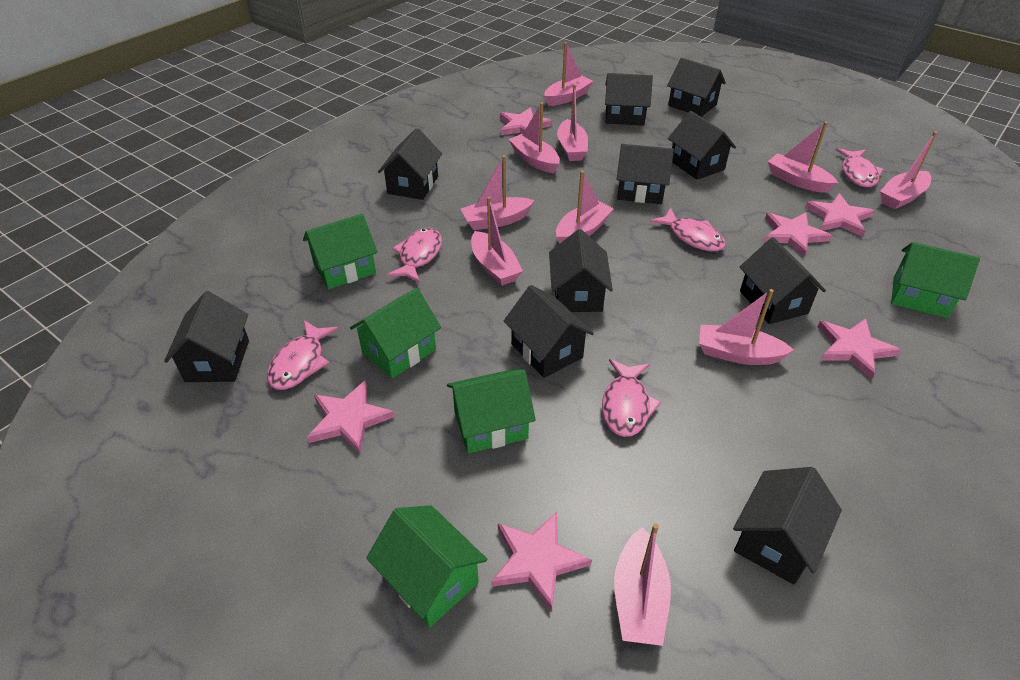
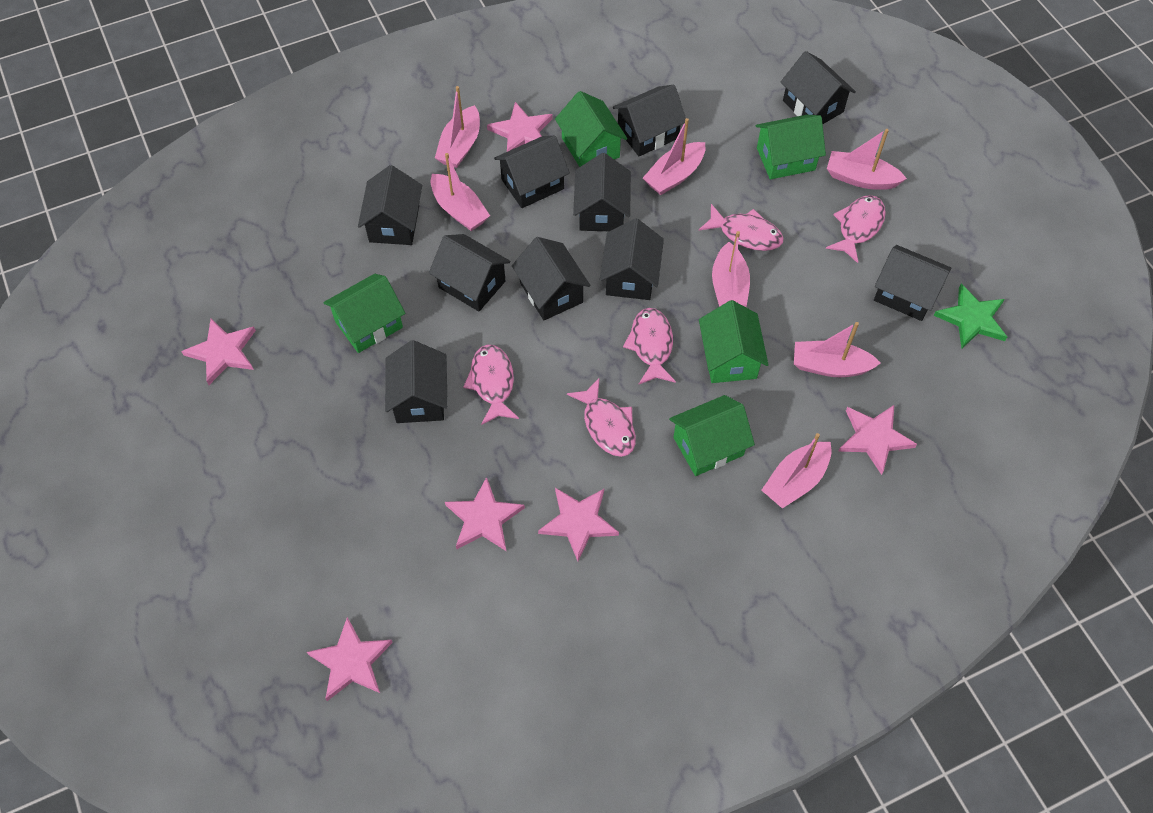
green star: none = 0 -> [933,284,1007,348] = 1
pink boat: [461,155,534,230] [471,197,523,286] [509,102,560,173] [544,42,593,106] [556,171,614,244] [557,84,588,161] [614,524,671,646] [699,289,794,365] [768,122,838,193] [880,131,937,209] = 10 -> [431,153,490,231] [435,86,480,168] [643,118,705,195] [712,231,750,307] [761,433,832,509] [794,322,880,377] [827,129,907,190] = 7

